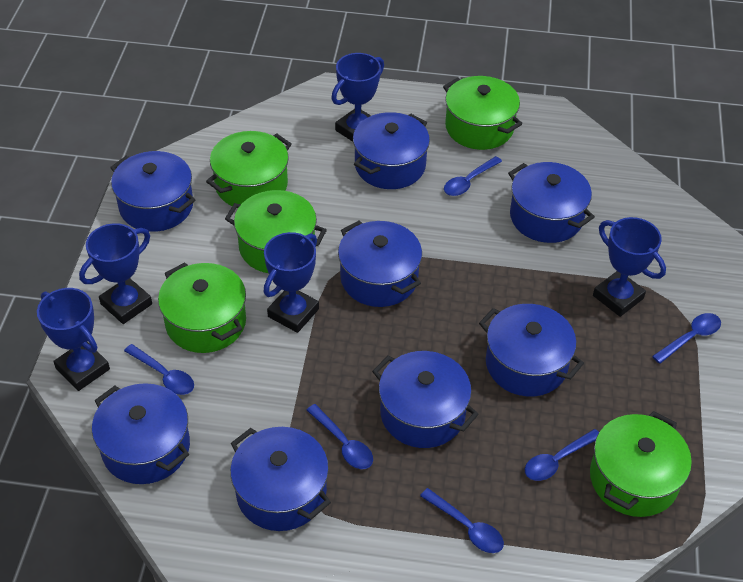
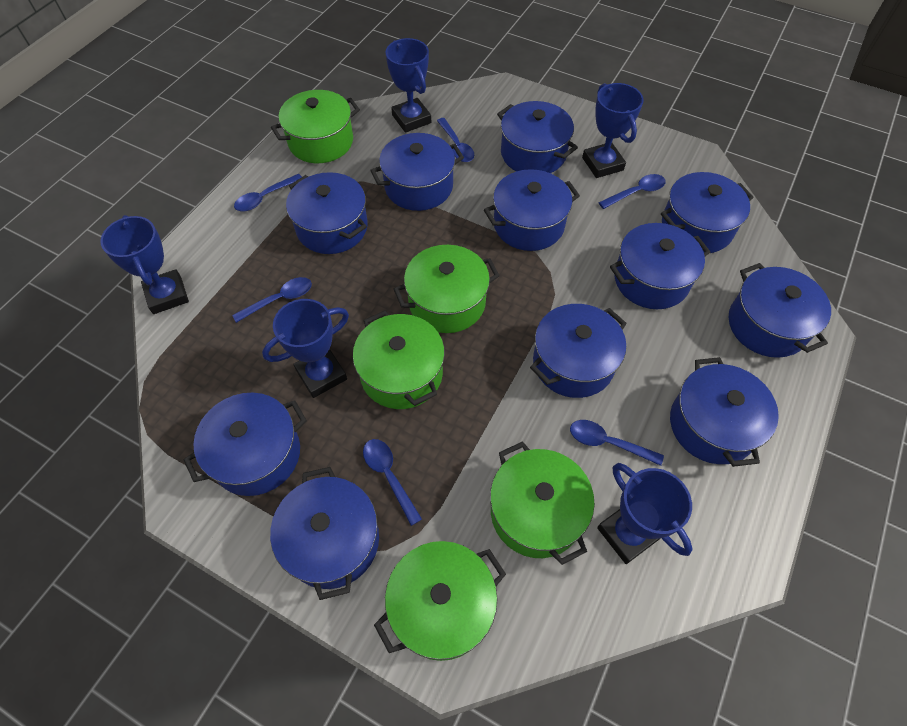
blue pot: [92,383,190,484] [110,151,195,232] [230,427,331,531] [338,221,422,307] [353,112,430,189] [372,351,479,448] [479,304,584,397] [508,162,595,243] = 8 -> [184,393,307,496] [270,467,379,600] [286,172,368,254] [370,133,464,211] [484,169,580,251] [497,101,578,173] [530,304,627,398] [610,223,710,309] [661,172,754,253] [670,357,779,467] [729,263,831,358] = 11

